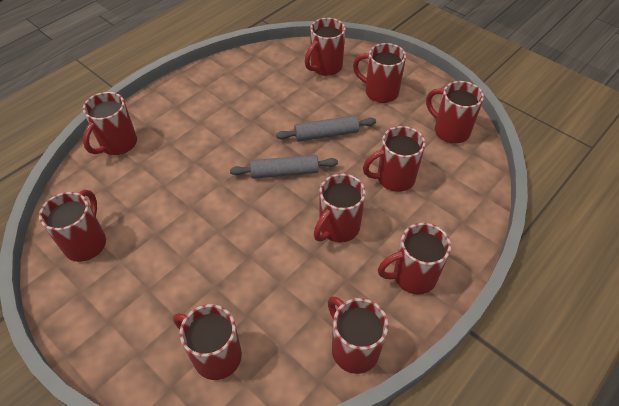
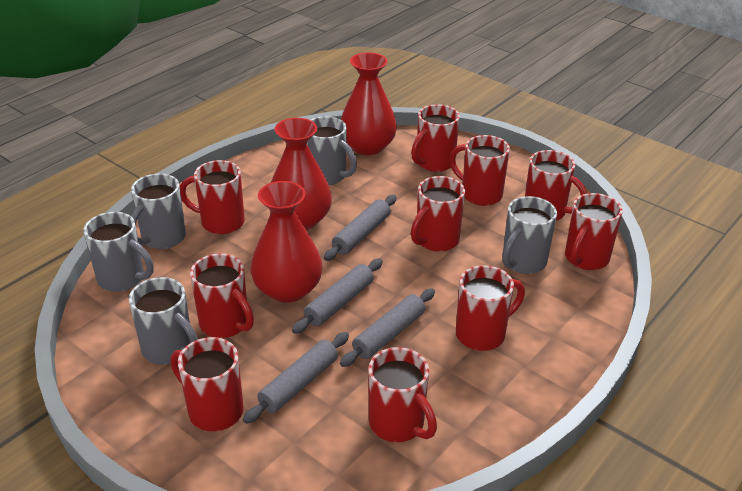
grey mug: none = 0 -> [83,212,154,292] [129,277,198,365] [131,173,186,249] [307,116,357,185] [502,196,557,274] = 5
grey rolling pin: [230,155,338,179] [276,115,376,142] = 2 -> [243,332,349,424] [292,258,383,334] [324,195,397,261] [340,288,435,367] = 4
red vase: none = 0 -> [250,181,323,303] [269,118,332,230] [341,52,397,155] = 3

